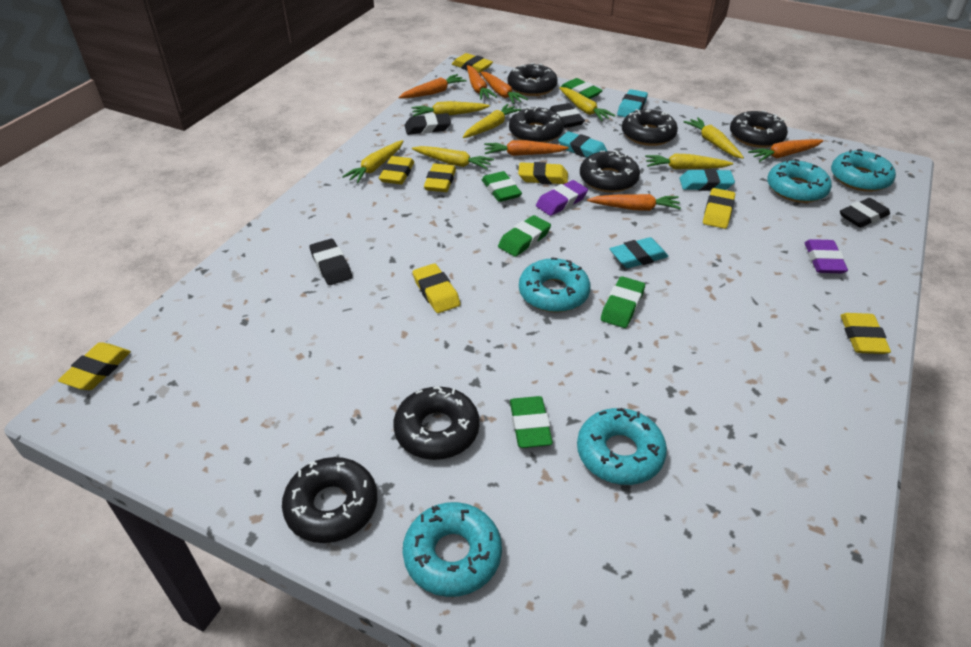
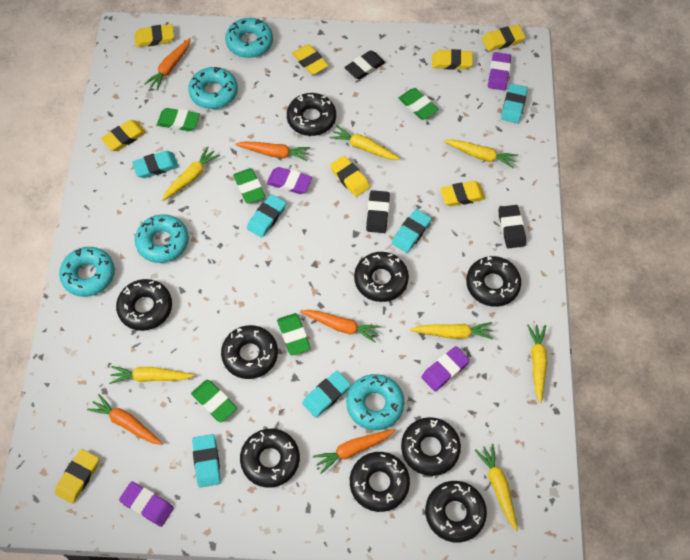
black donut: [282,457,377,543] [393,386,480,460] [508,63,558,96] [509,106,564,143] [580,151,640,193] [622,109,678,146] [730,110,788,148] = 7 -> [116,279,172,331] [221,325,278,379] [240,429,300,488] [287,93,336,136] [350,452,410,512] [354,252,409,302] [401,417,461,476] [425,481,487,543] [466,256,521,307] = 9
black eraser: [309,239,352,285] [404,113,451,135] [549,103,585,128] [840,198,890,228] = 4 -> [344,50,385,80] [366,190,390,233] [499,205,526,248] = 3
orange carrot: [398,74,467,98] [467,65,497,100] [480,71,528,104] [484,140,569,156] [587,194,681,211] [748,139,824,162] = 6 -> [87,394,163,445] [144,38,191,91] [235,141,310,161] [300,310,381,343] [313,429,396,474] = 5
purple eraser: [536,180,588,216] [805,239,848,273] = 2 -> [119,481,174,527] [267,167,312,194] [421,346,470,391] [488,52,511,90] = 4
turquoise eraser: [558,131,607,157] [610,237,668,268] [617,89,648,117] [679,169,735,191] = 4 -> [132,151,179,178] [192,434,221,487] [247,194,286,238] [302,371,351,418] [392,209,432,253] [501,83,528,123] = 6

